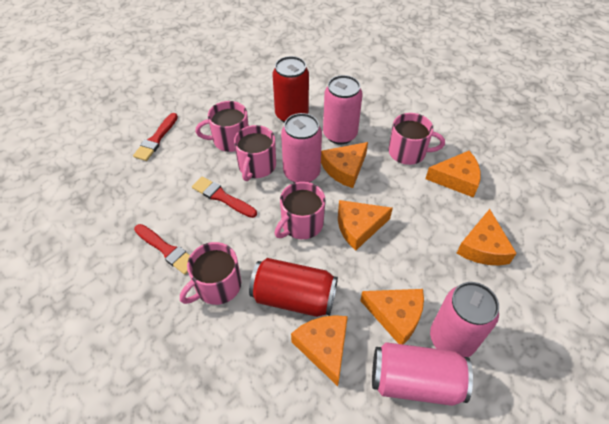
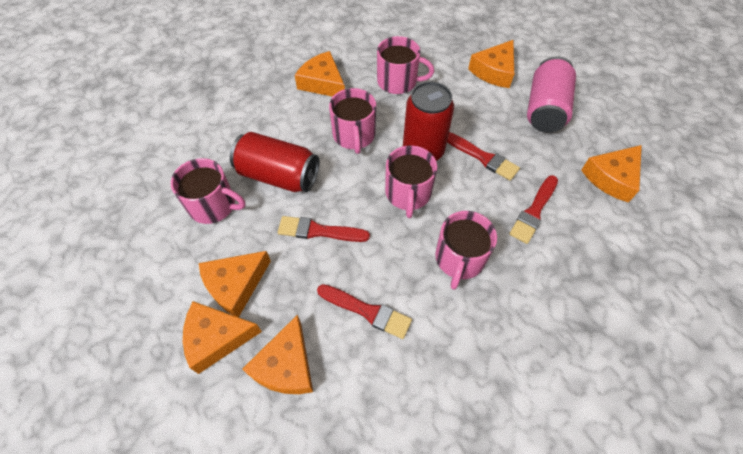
pink can: [281,113,322,183] [323,75,363,144] [372,342,473,406] [430,282,499,357] = 4 -> [527,56,576,133] = 1
red brush: [133,113,178,161] [134,224,190,275] [192,177,257,218] = 3 -> [278,216,370,242] [317,284,412,339] [447,132,520,181] [509,175,558,244] = 4

